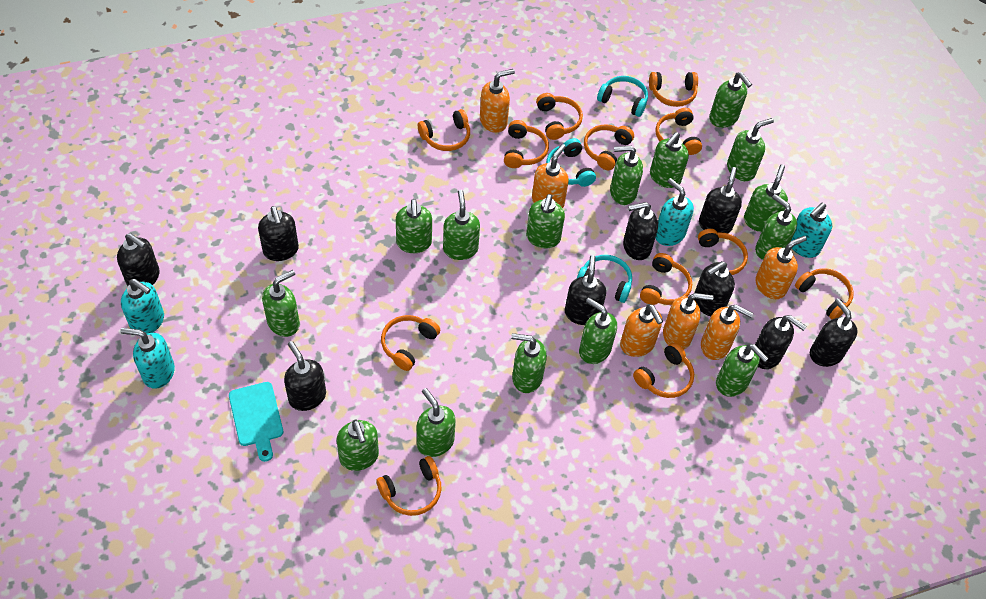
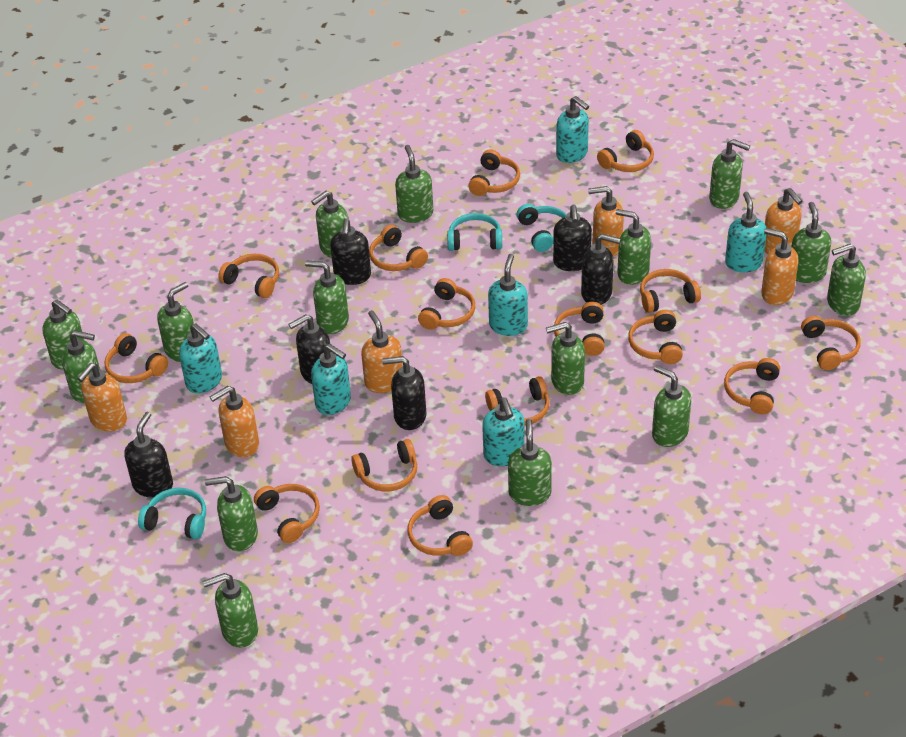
black soap dispenser: [117,233,160,286] [258,206,299,261] [284,341,326,411] [565,255,606,325] [623,202,658,260] [694,261,735,316] [699,167,742,234] [755,315,807,369] [810,298,858,367] = 9 -> [124,412,173,498] [288,314,331,384] [330,219,371,285] [382,356,426,430] [553,204,592,271] [581,234,621,305] = 6
orange headphones: [376,456,442,516] [381,315,440,371] [418,109,470,151] [504,120,549,168] [536,93,583,140] [584,124,634,170] [633,343,694,398] [640,253,692,305] [649,72,698,107] [655,108,702,155] [698,229,748,275] [795,268,854,319] = 12 -> [104,333,168,383] [218,254,279,298] [254,484,320,543] [351,439,417,491] [369,225,428,271] [407,495,473,556] [418,278,475,330] [468,149,520,196] [485,376,549,426] [554,301,605,356] [597,130,654,172] [628,310,683,364] [640,269,701,313] [724,358,780,414] [801,316,861,370] = 15
turquoise cutting board: [229,382,284,462] = 1 -> none = 0
turquoise soap dispenser: [120,328,175,389] [121,279,164,334] [656,178,694,246] [791,203,832,258] = 4 -> [179,323,222,393] [311,344,351,415] [482,397,525,466] [488,254,528,336] [556,96,589,163] [725,192,767,272] = 6

